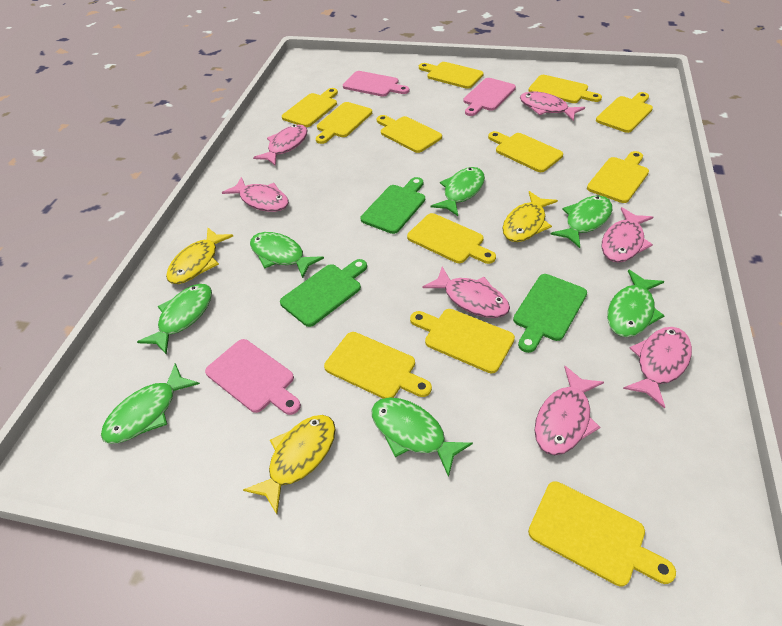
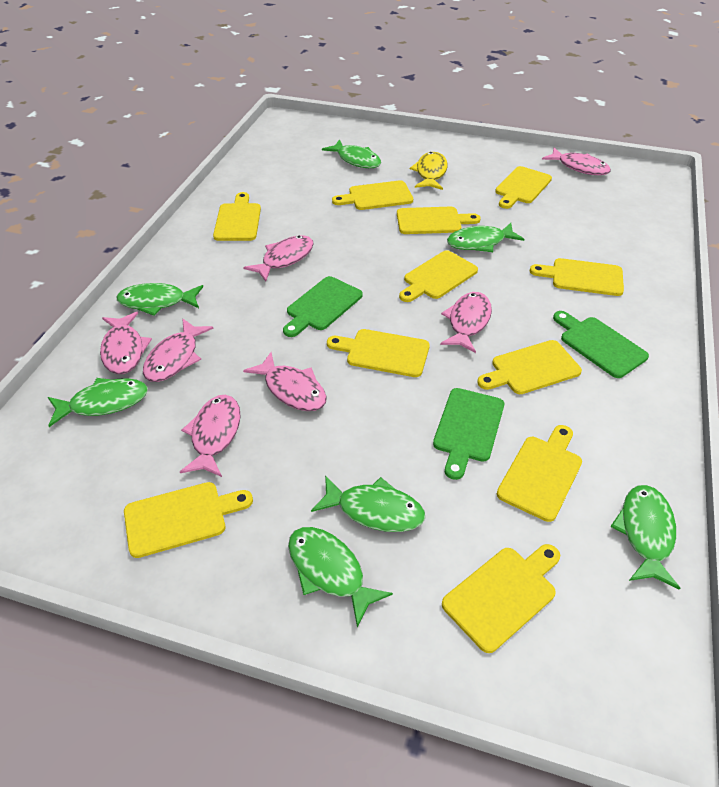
pink cutting board: [205,339,301,415] [343,71,409,97] [463,78,516,116] = 3 -> none = 0
yellow cutting board: [282,88,338,127] [316,102,372,144] [324,332,432,399] [377,115,442,153] [407,213,496,264] [410,309,515,373] [419,62,484,89] [488,131,563,172] [528,75,602,103] [528,481,676,587] [587,151,649,203] [596,92,653,133] = 12 -> [124,482,253,558] [213,192,261,241] [327,329,430,377] [332,180,413,210] [397,207,481,234] [399,250,478,302] [442,544,560,653] [477,340,582,394] [495,166,552,209] [497,425,582,522] [530,258,624,296] = 11
yellow fish: [166,227,233,284] [243,415,336,514] [503,191,558,242] = 3 -> [410,152,448,190] = 1

